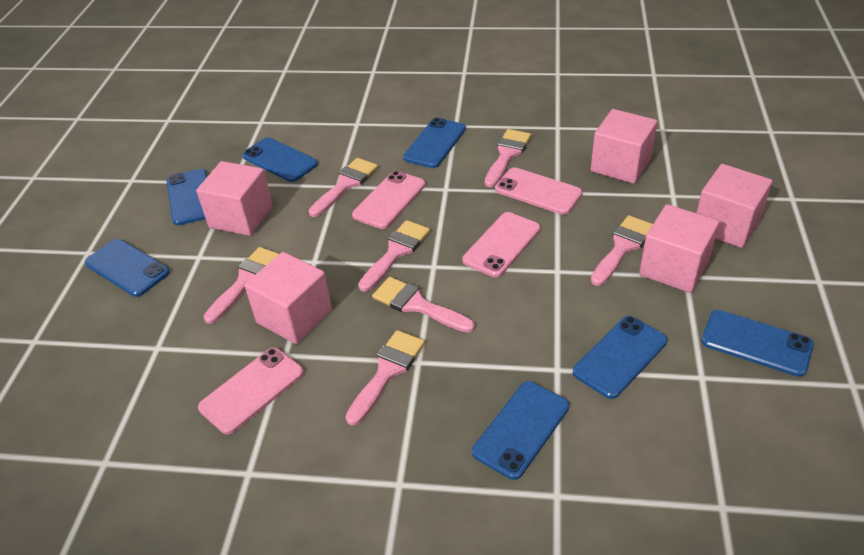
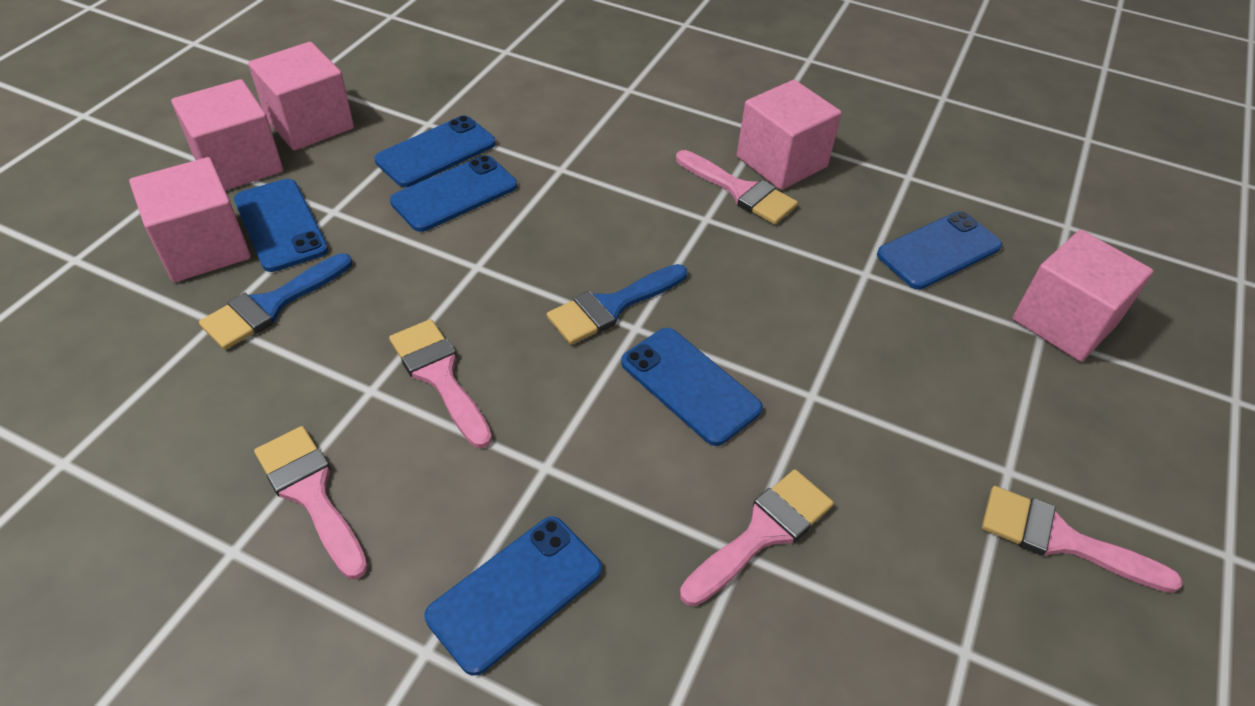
blue brush: none = 0 -> [199,253,352,350] [547,264,687,345] = 2
blue phone: [85,239,170,297] [167,169,207,225] [242,137,318,182] [403,118,466,168] [472,381,569,480] [573,316,668,399] [701,310,814,377] = 7 -> [234,179,328,272] [374,115,496,187] [390,155,517,232] [425,517,602,676] [621,328,763,446] [877,211,1002,289] = 6
pink brush: [203,247,279,324] [309,158,378,217] [346,330,425,426] [358,220,430,292] [372,277,475,333] [485,129,531,187] [591,215,653,286] = 7 -> [254,426,368,579] [389,319,492,448] [676,150,798,224] [680,469,834,606] [982,486,1182,593] = 5
pink phone: [198,347,304,434] [352,171,426,229] [462,212,540,277] [495,167,583,215] = 4 -> none = 0

